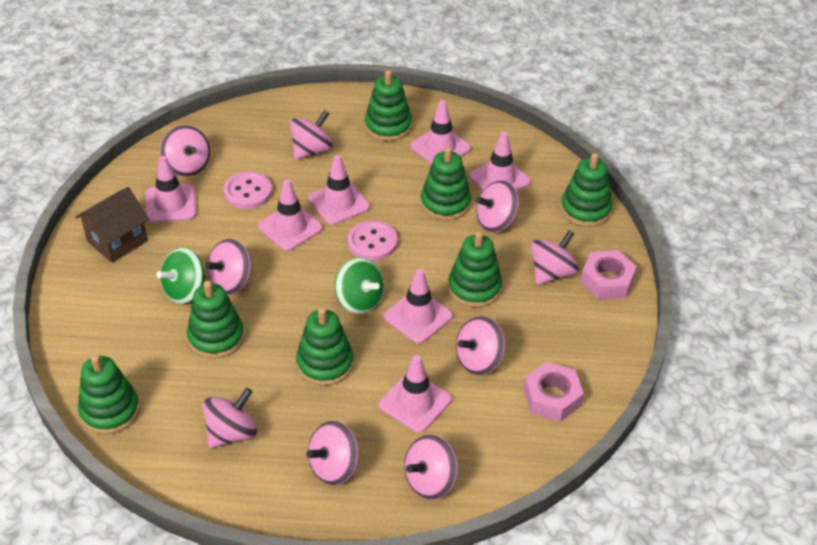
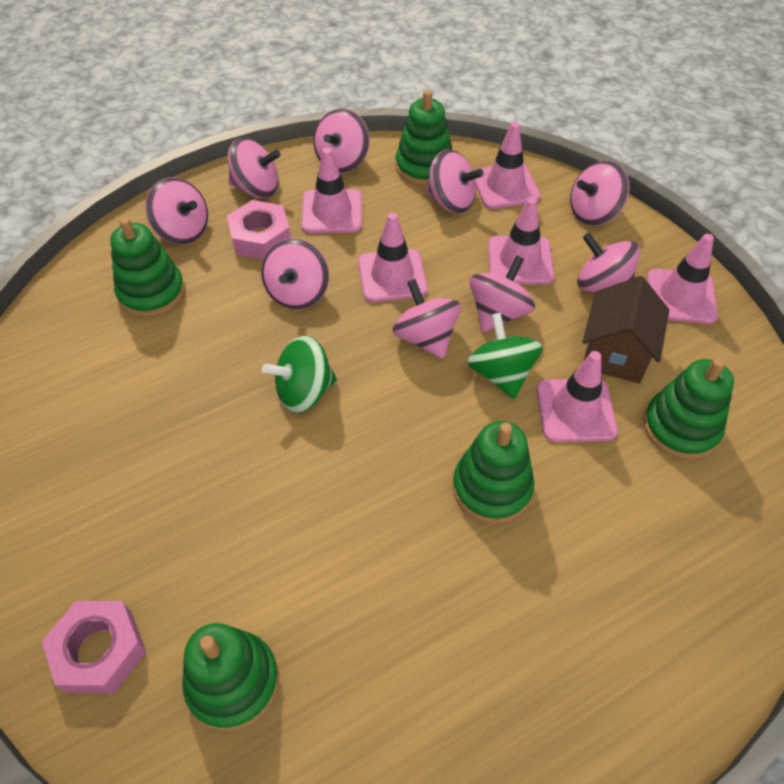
green stacking toy: [78,355,140,434] [187,281,244,359] [296,307,353,386] [365,70,412,141] [421,147,471,220] [448,231,502,308] [561,153,612,227] = 7 -> [110,217,185,317] [182,623,279,731] [396,90,452,186] [453,421,534,524] [643,358,734,460] = 5
pink button: [224,171,272,209] [348,220,398,261] = 2 -> none = 0
pink traffic cone: [146,156,196,223] [258,179,323,251] [308,155,370,225] [379,355,452,433] [384,269,453,344] [410,100,471,164] [469,132,531,192] = 7 -> [301,148,362,233] [358,212,428,302] [473,122,541,209] [488,197,554,285] [536,351,618,442] [647,234,718,324] = 6

